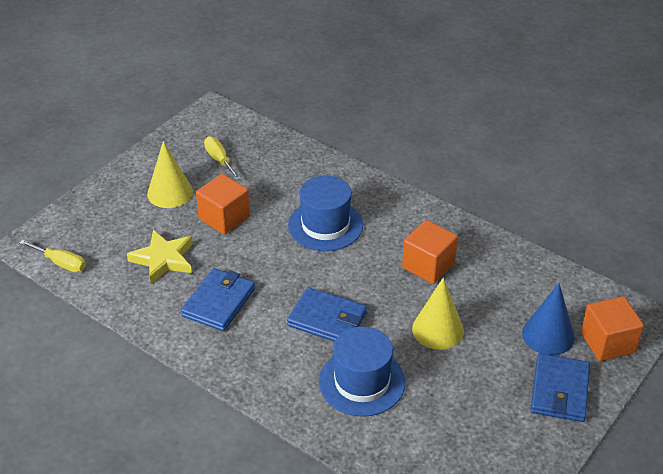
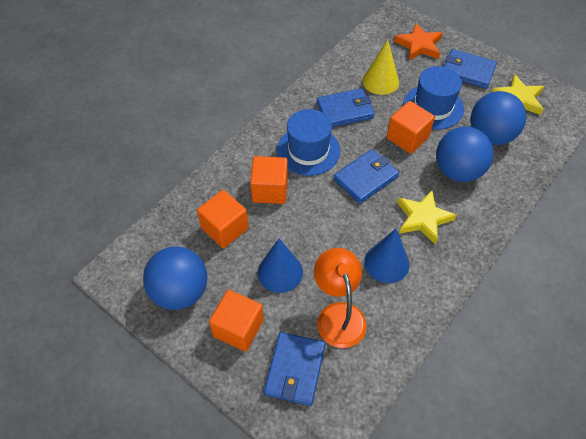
blue ball: none = 0 -> [143,246,208,310] [436,127,494,182] [471,91,527,145] = 3
blue cone: [522,283,575,355] = 1 -> [258,238,303,293] [364,229,409,283] = 2
blue wallet: [181,268,255,331] [287,287,367,342] [531,353,590,422] = 3 -> [264,332,325,406] [317,88,375,127] [334,149,399,204] [444,49,497,89] = 4
orange cube: [196,174,250,235] [402,220,458,284] [581,296,644,361] = 3 -> [197,190,249,248] [209,290,264,352] [250,156,288,204] [387,101,435,154] = 4
orange lamp: none = 0 -> [314,248,367,348] = 1
orange star: none = 0 -> [394,23,443,60] = 1
yellow cone: [147,141,193,208] [412,277,464,350] = 2 -> [362,40,399,95] = 1
yellow screwdriver: [19,240,86,272] [204,136,241,180] = 2 -> none = 0
yellow star: [127,230,193,284] = 1 -> [397,190,457,245] [492,74,545,115] = 2

